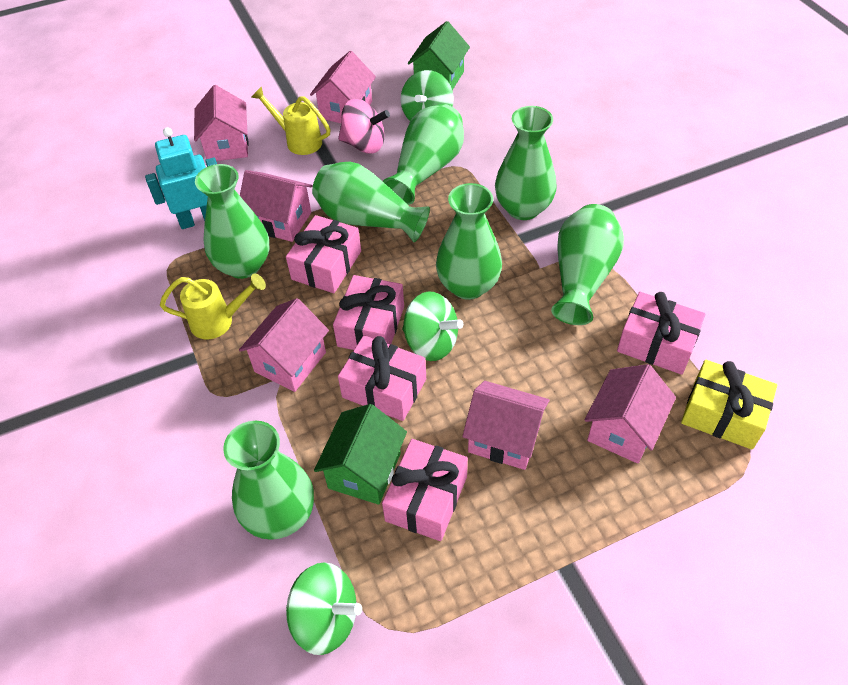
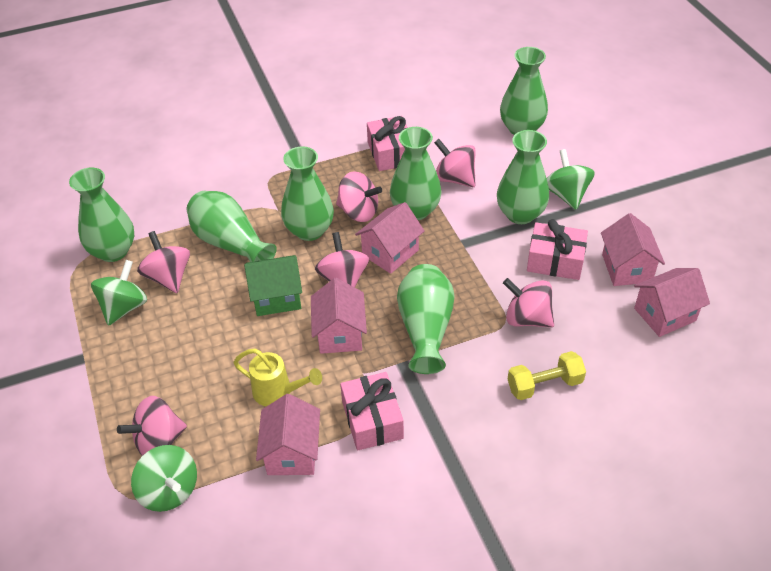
green house: [314,404,407,505] [408,21,470,90] = 2 -> [244,255,302,316] = 1
pink gift: [286,215,361,293] [333,275,404,350] [338,335,426,421] [382,439,468,541] [617,292,706,375] = 5 -> [340,372,404,450] [367,116,407,171] [527,219,588,280] = 3
pink house: [194,85,249,161] [239,298,329,392] [240,170,312,242] [310,51,376,123] [462,381,550,470] [584,364,676,464] = 6 -> [256,394,320,475] [311,278,367,354] [355,202,425,274] [601,213,665,286] [634,268,710,337] = 5
pink spinning top: [338,99,390,153] = 1 -> [117,396,187,456] [137,231,190,293] [315,232,369,287] [336,171,382,222] [434,139,476,187] [503,278,554,328] = 6
turquoise robot: [145,127,217,229] = 1 -> none = 0
yellow dumbbell: none = 0 -> [508,351,586,400] = 1
yellow gift: [681,360,777,450] = 1 -> none = 0
yellow watering can: [160,274,266,339] [251,86,331,155] = 2 -> [233,348,322,407] = 1

